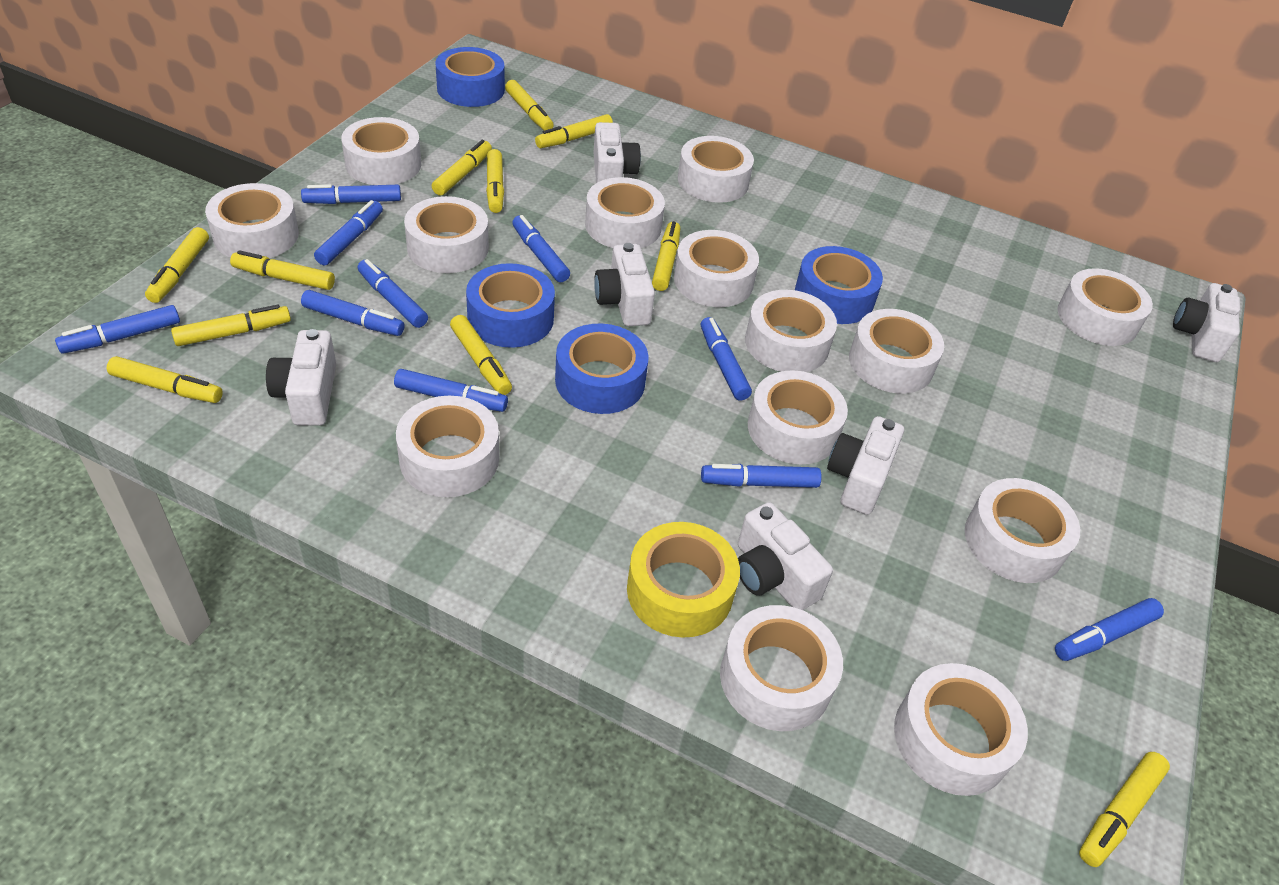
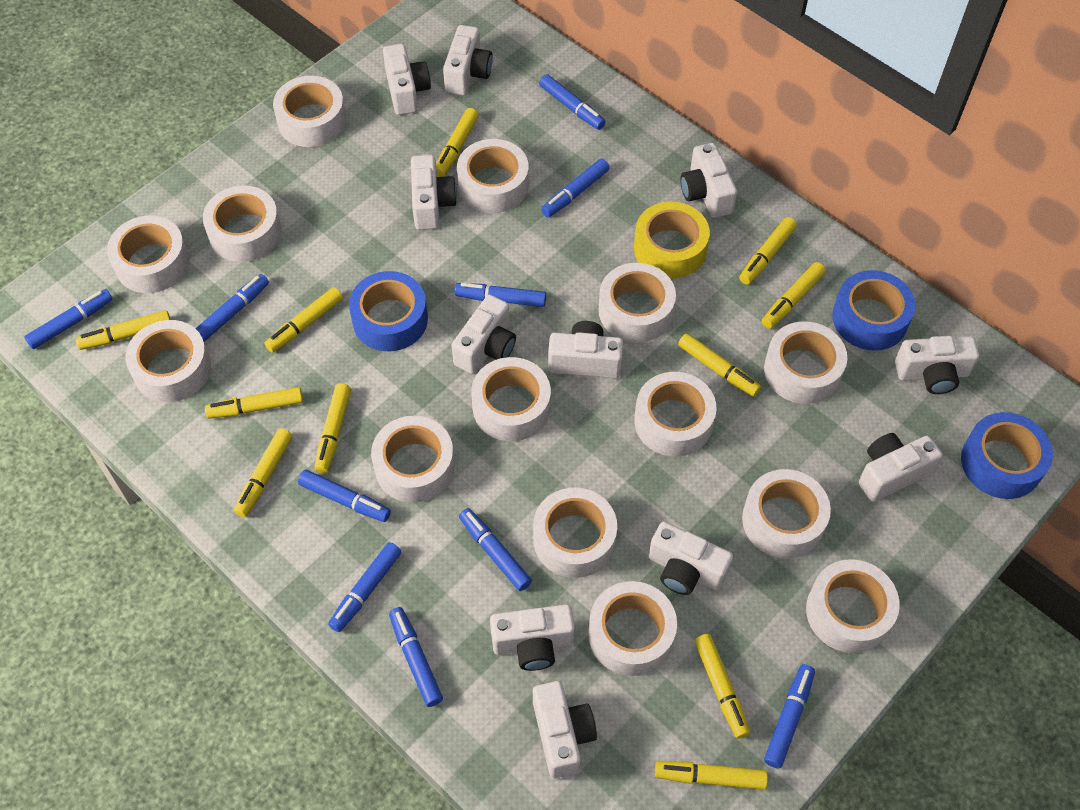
blue tape: [435,47,505,107] [466,263,555,348] [555,324,649,414] [795,246,883,324] = 4 -> [349,271,428,351] [832,270,915,351] [961,412,1053,499] = 3
white camera: [266,329,336,426] [594,122,641,183] [594,243,655,326] [738,502,833,610] [827,416,904,515] [1173,283,1240,362] = 6 -> [383,44,431,115] [411,155,457,230] [443,25,493,95] [451,295,516,374] [490,605,575,671] [533,681,597,778] [548,321,623,378] [649,522,733,595] [680,143,737,218] [859,433,942,502] [895,336,979,394] = 11

